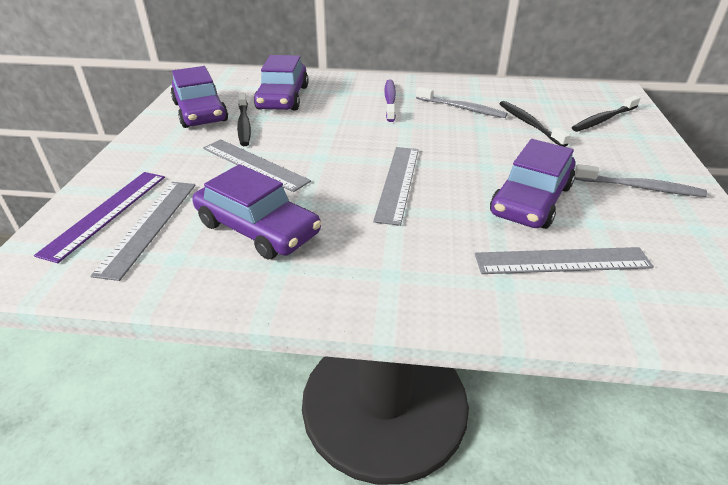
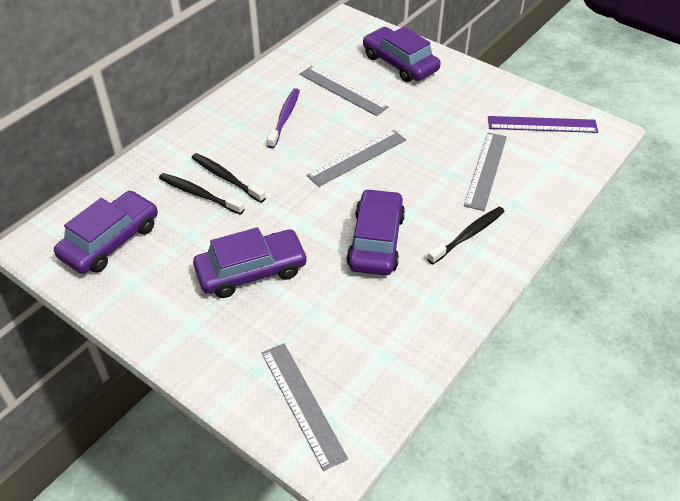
grey toothbrush: [416,87,508,118] [575,164,707,197] = 2 -> none = 0

